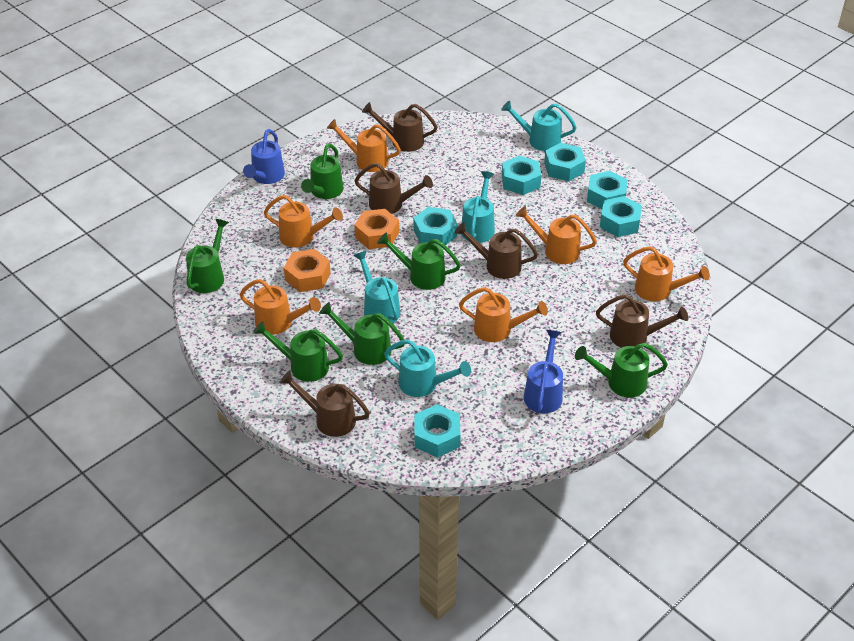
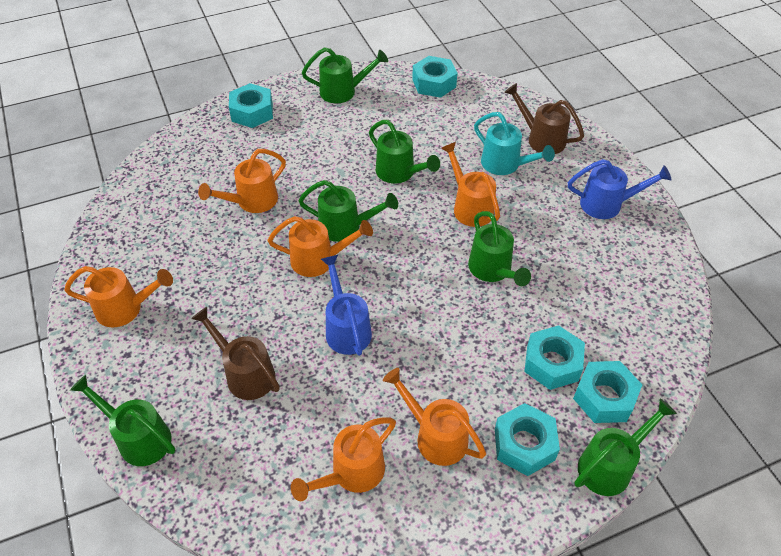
brown watering can: [280,371,370,437] [354,163,433,214] [362,102,438,152] [455,222,538,279] [596,294,688,348] = 5 -> [191,307,280,400] [504,83,584,154] = 2
orange nut: [284,249,331,292] [355,209,399,249] = 2 -> none = 0
turquoise nut: [414,207,458,246] [414,404,461,458] [502,156,541,195] [544,143,586,181] [587,171,628,209] [600,196,642,237] = 6 -> [229,83,273,128] [412,56,457,98] [495,403,560,476] [524,325,585,390] [573,361,642,423] = 5
turquoise watering can: [353,251,400,324] [384,339,471,397] [461,171,495,243] [501,101,577,151] = 4 -> [474,112,555,175] = 1

